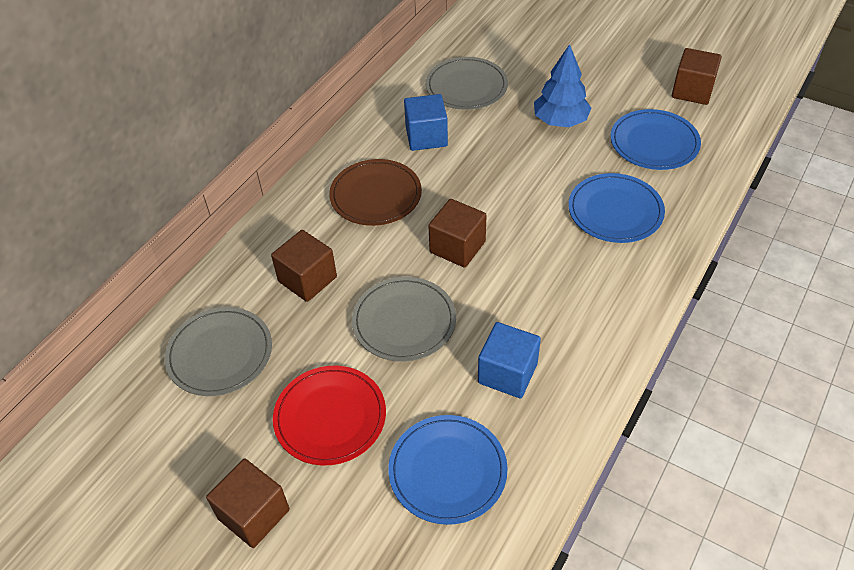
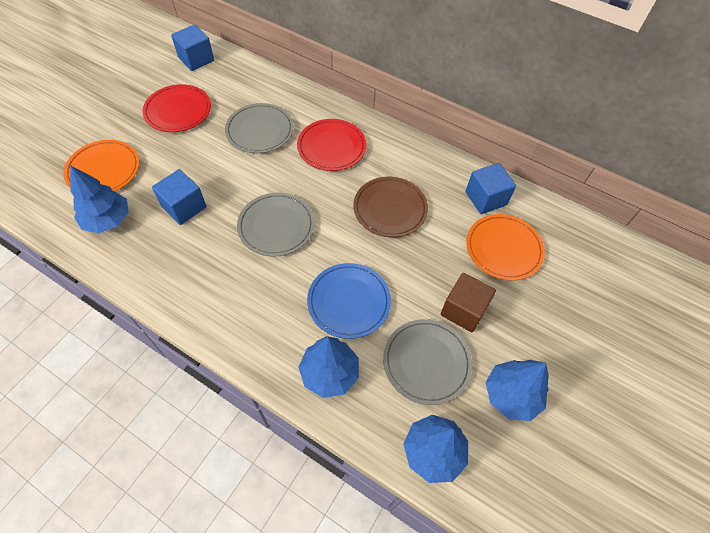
blue cube: [404,94,448,151] [478,322,541,399] = 2 -> [152,169,206,225] [171,24,214,71] [466,163,516,214] = 3
blue plate: [388,415,508,525] [569,173,665,243] [610,109,701,170] = 3 -> [307,263,391,339] = 1
blue tree: [534,44,591,127] = 1 -> [70,165,128,233] [298,336,359,398] [403,415,468,483] [486,360,549,421] = 4
brown cube: [206,459,290,548] [271,230,337,302] [428,199,487,268] [672,48,722,105] = 4 -> [441,273,496,332] = 1
orange plate: none = 0 -> [63,140,139,191] [466,214,545,281] = 2
red plate: [273,366,386,465] = 1 -> [142,84,211,132] [297,119,367,171] = 2

